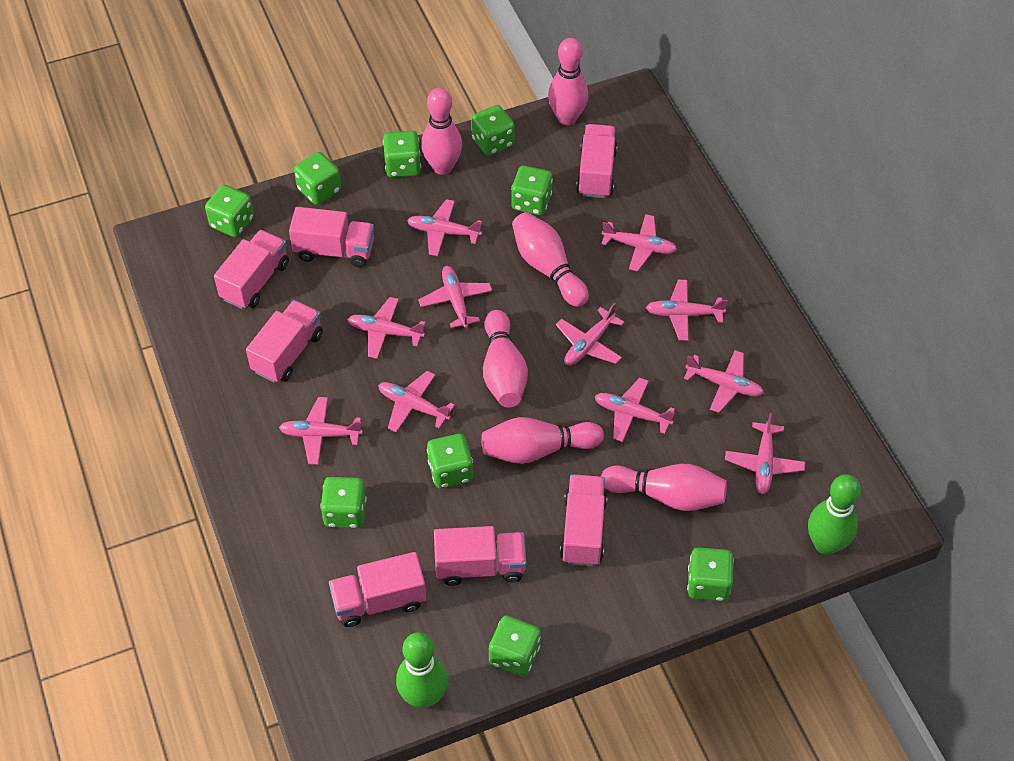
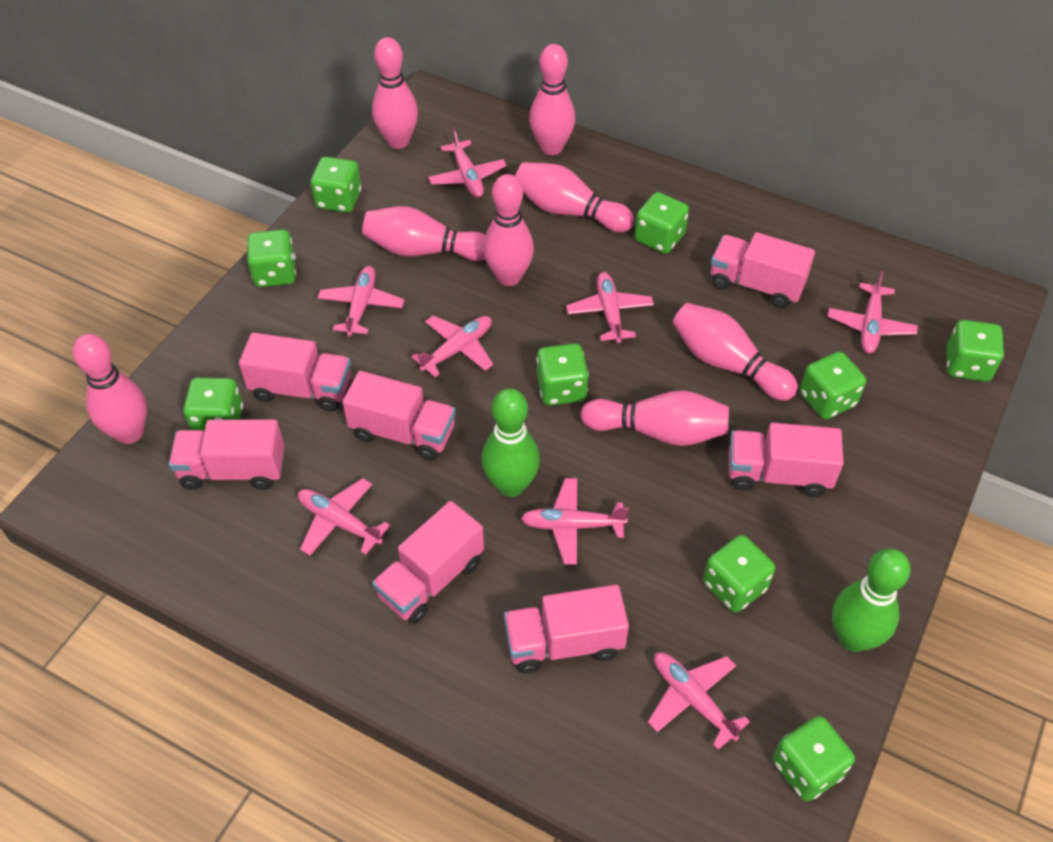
pink bowling pin: [421,87,462,175] [481,417,604,464] [483,310,528,407] [512,212,589,307] [548,38,588,125] [601,464,727,511] = 6 -> [73,334,147,444] [362,206,486,261] [372,37,418,149] [483,174,534,286] [515,162,634,233] [529,44,575,155] [581,390,729,446] [672,303,798,401] = 8
pink plane: [279,397,363,465] [347,297,426,359] [378,371,455,432] [407,199,482,256] [418,266,492,328] [556,303,624,366] [594,378,675,442] [601,214,677,271] [646,280,728,341] [684,350,764,413] [725,413,805,494] = 11 -> [298,478,390,556] [317,266,404,337] [411,316,493,378] [428,129,507,198] [521,478,629,565] [566,272,654,343] [648,652,750,750] [828,271,918,353] = 8

